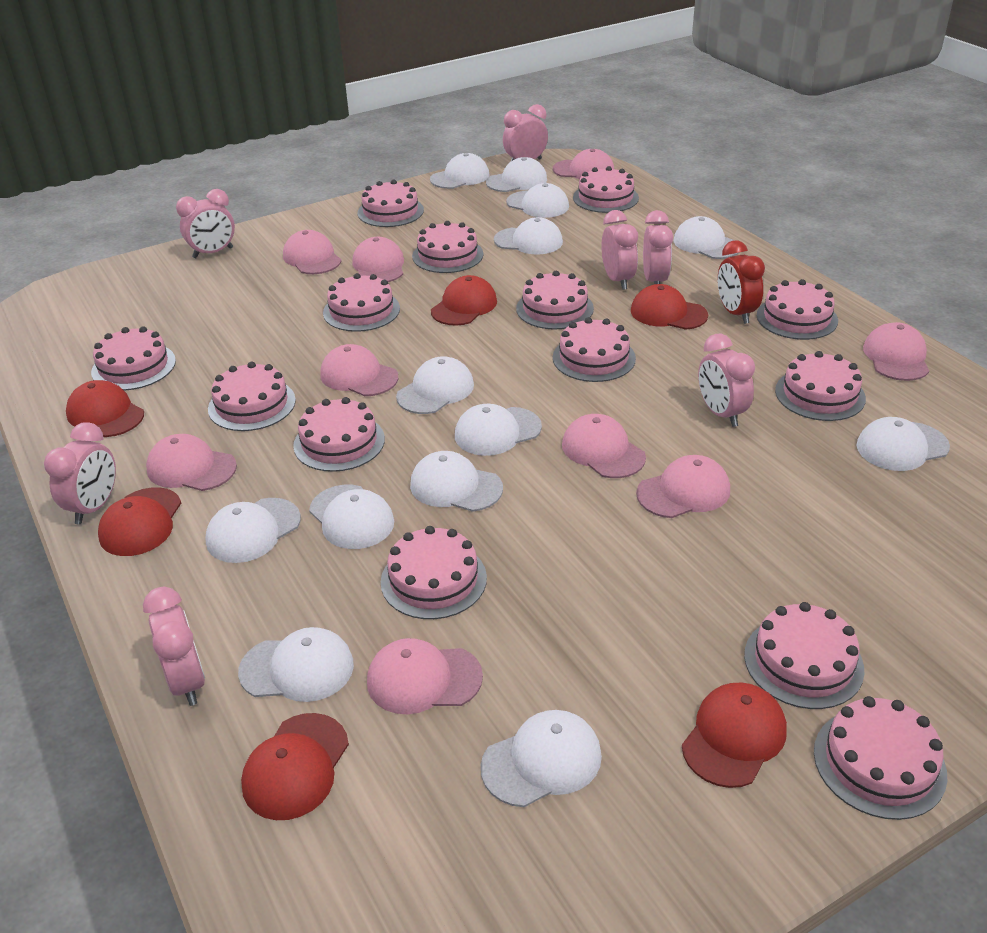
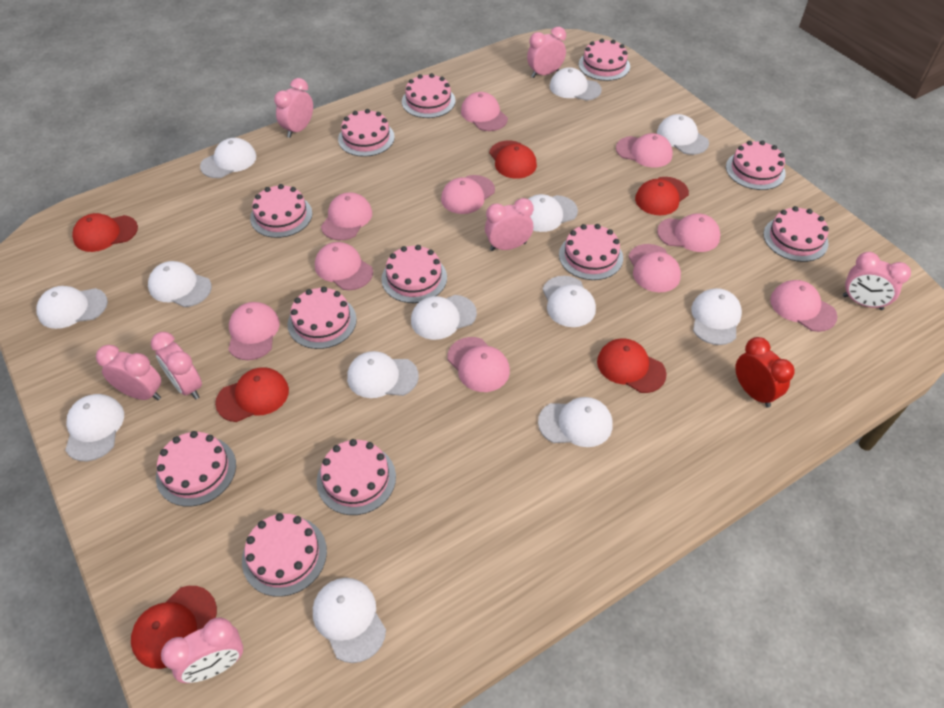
pink cake: [91,326,176,391] [208,362,296,431] [293,397,385,472] [323,273,400,332] [357,180,424,227] [381,526,487,619] [412,221,484,273] [516,271,594,329] [553,317,636,382] [573,166,639,213] [744,602,865,709] [757,279,838,340] [775,351,866,421] [814,696,947,820] = 14 -> [156,431,236,506] [242,513,327,597] [250,184,312,238] [288,287,357,349] [317,439,396,515] [338,109,395,157] [381,245,447,303] [402,73,456,118] [559,224,623,280] [579,39,630,81] [726,140,786,190] [763,206,829,262] = 12
pink cap: [146,434,237,491] [283,230,341,274] [320,344,398,396] [352,237,404,282] [367,638,483,714] [553,149,614,179] [562,414,646,478] [636,455,730,518] [863,322,929,381] = 9 -> [228,302,280,360] [315,242,373,290] [321,192,372,240] [441,175,495,214] [447,337,510,392] [461,92,508,131] [616,133,673,168] [628,244,681,292] [657,213,721,252] [770,280,837,332] = 10

